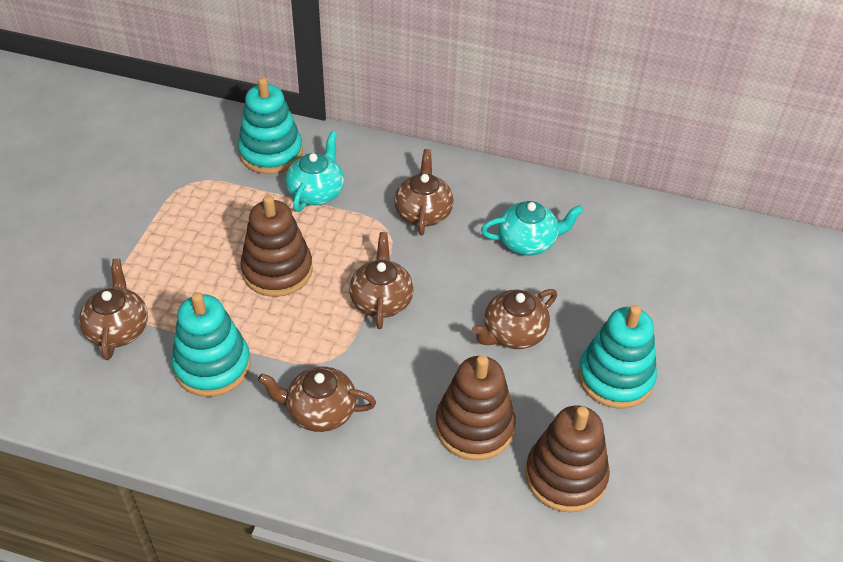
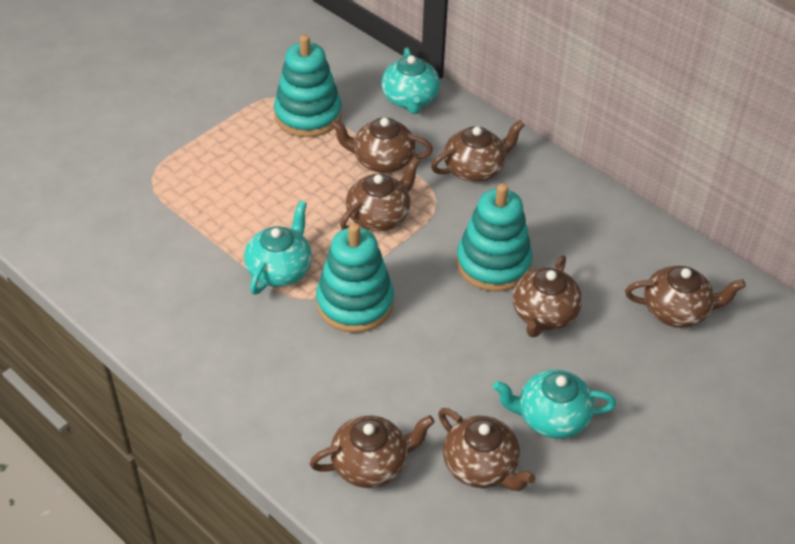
brown stacking toy: [240,195,313,297] [435,355,516,460] [525,405,610,513] = 3 -> none = 0
brown teapot: [79,259,148,360] [258,366,376,432] [349,232,414,329] [394,149,454,235] [472,289,557,349] = 5 -> [309,415,435,488] [330,118,433,173] [340,157,420,231] [431,120,525,182] [438,408,536,491] [513,255,582,338] [625,266,746,328] = 7
turquoise teapot: [285,131,344,212] [481,201,583,255] = 2 -> [244,201,312,295] [381,47,440,114] [493,369,616,439] = 3

